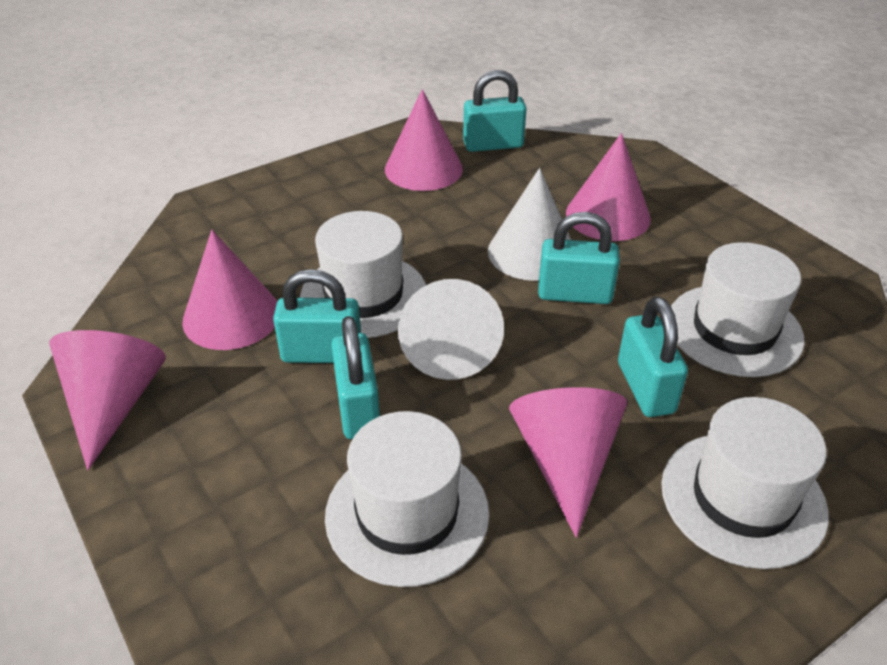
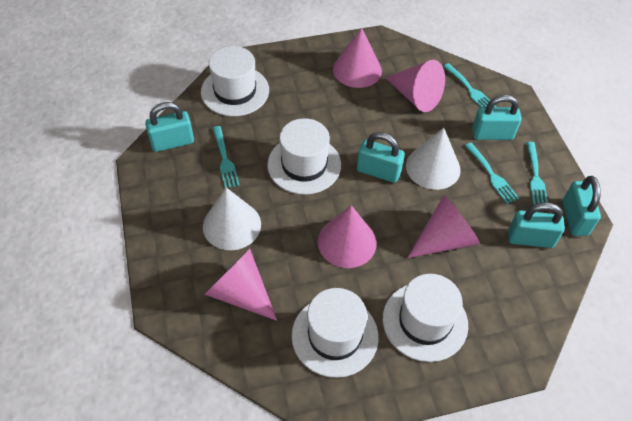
turquoise fork: none = 0 -> [212,126,240,188] [443,63,497,107] [465,143,519,204] [526,142,548,205] = 4

